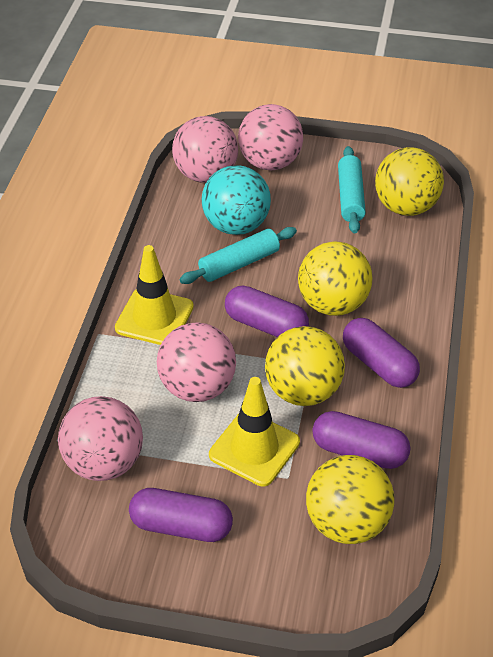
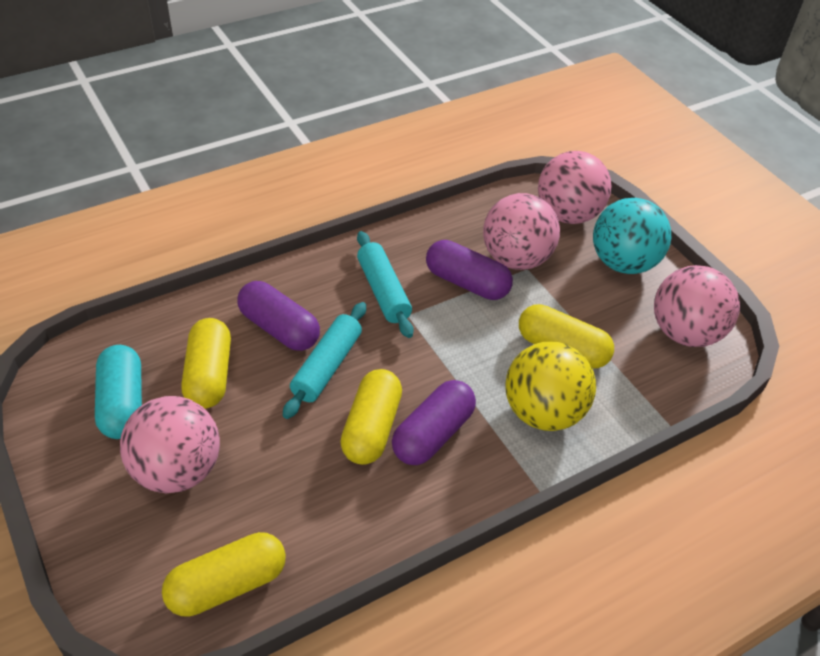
purple capsule: [129,488,233,542] [225,286,309,337] [312,411,411,469] [343,318,420,388] = 4 -> [237,281,320,351] [392,380,476,465] [426,240,513,300] = 3
turquoise capsule: none = 0 -> [95,345,142,439] = 1
yellow ball: [265,326,345,406] [298,241,372,316] [306,455,394,544] [375,147,444,216] = 4 -> [505,342,596,431] = 1
yellow capsule: none = 0 -> [162,532,286,617] [181,318,231,409] [340,369,402,465] [519,304,614,369] = 4
yellow traffic cone: [115,245,194,345] [209,377,300,487] = 2 -> none = 0

